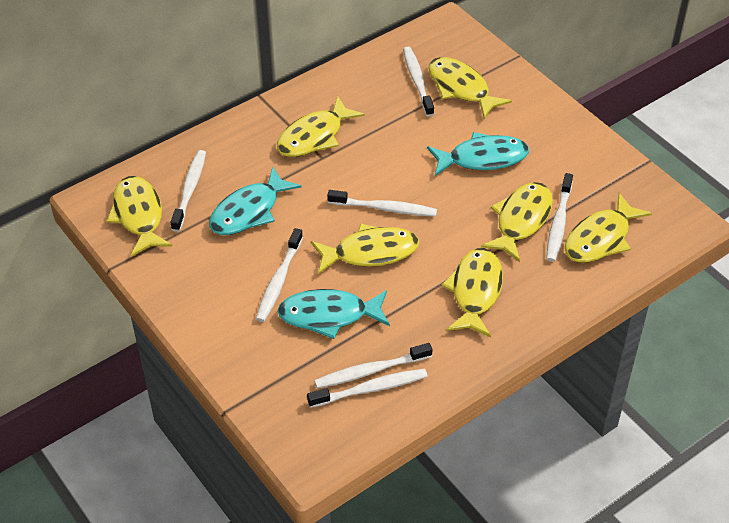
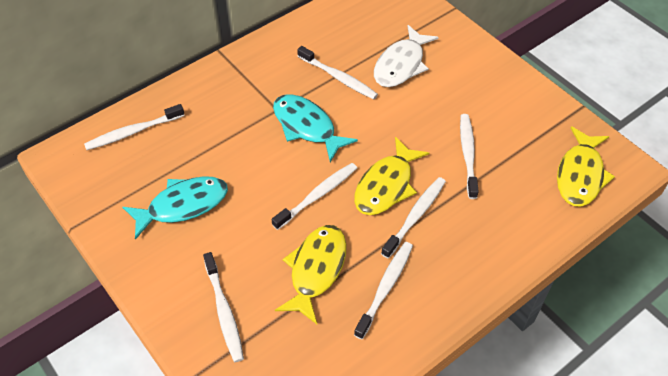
turquoise fish: [209,166,302,235] [277,289,390,339] [427,132,529,176] = 3 -> [123,176,228,240] [273,94,358,162] = 2
white fish: none = 0 -> [374,25,439,87] = 1
yellow fish: [107,176,172,257] [277,96,365,157] [311,223,419,275] [428,57,512,119] [441,248,503,337] [481,182,553,262] [565,193,652,263] = 7 -> [275,225,347,324] [354,137,429,215] [557,126,615,206] = 3

